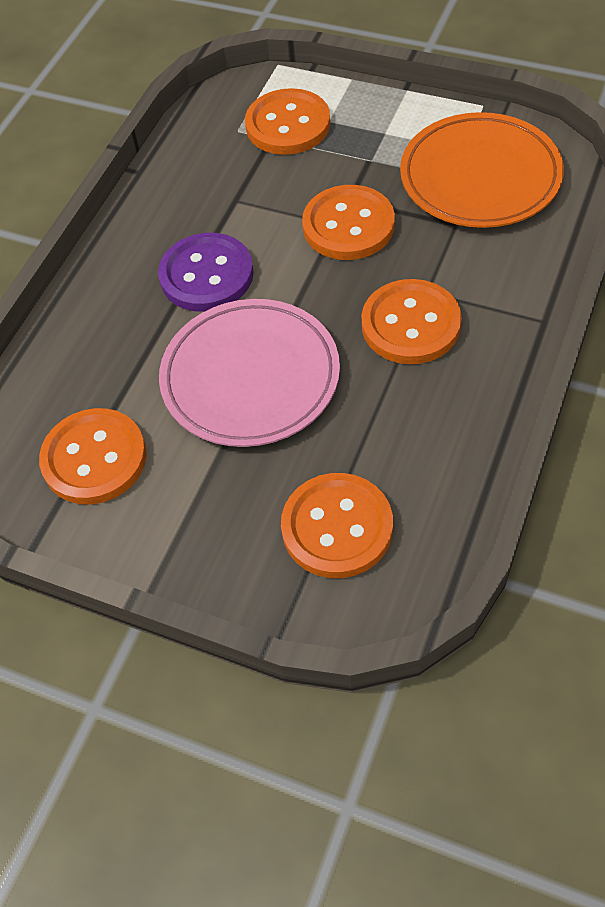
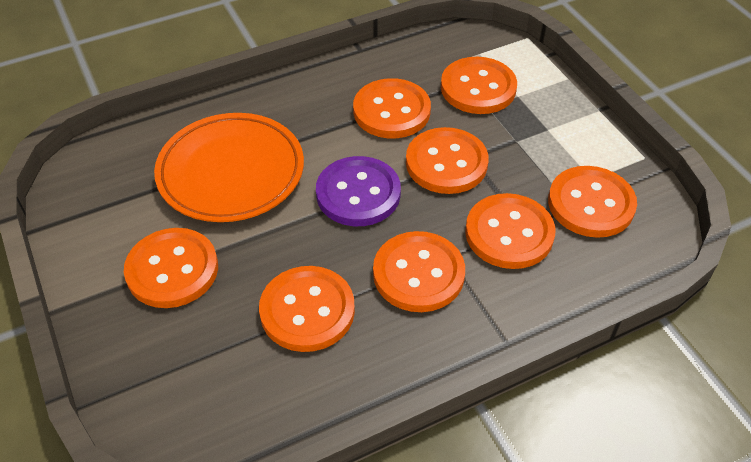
orange button: [39,408,147,504] [245,88,330,155] [281,473,393,578] [302,185,395,260] [361,279,462,364] = 5 -> [124,228,218,308] [259,266,355,352] [353,78,431,138] [373,231,465,312] [406,127,489,194] [441,57,517,114] [465,193,555,269] [548,166,637,238] = 8
pink plate: [159,299,340,447] = 1 -> none = 0

